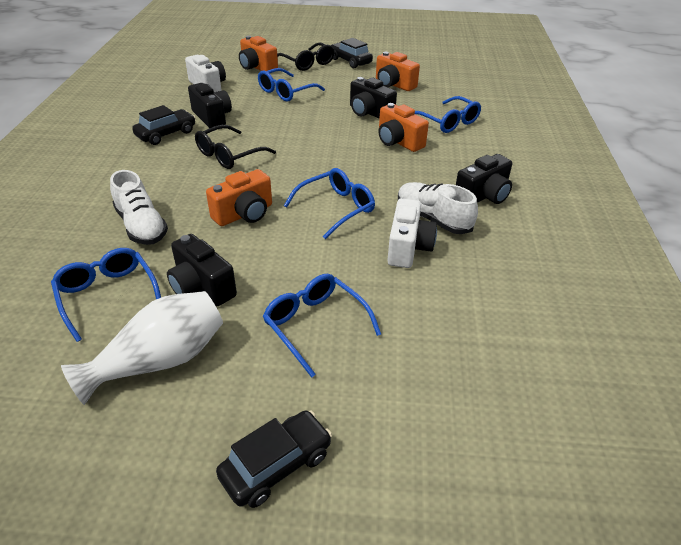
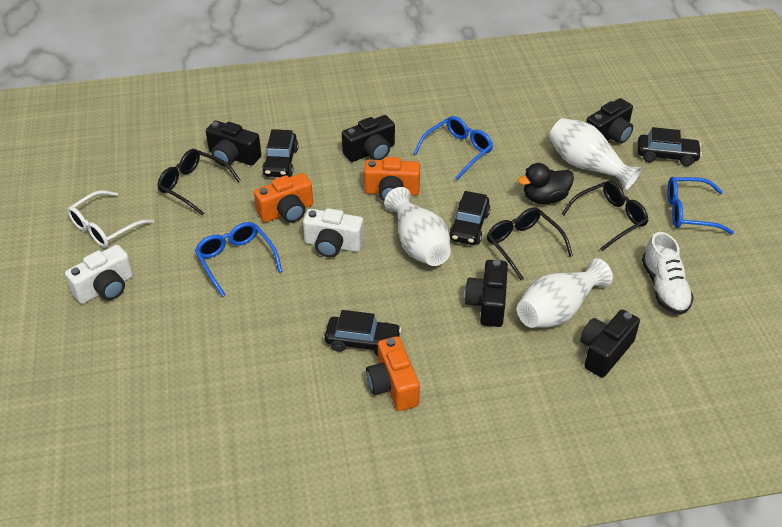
black camera: [167,234,237,306] [188,83,232,128] [350,77,397,119] [456,154,512,204] = 4 -> [206,121,261,166] [342,115,395,162] [465,260,508,327] [580,310,640,378] [586,98,633,144] = 5
black car: [132,105,196,145] [216,410,332,508] [331,38,373,68] = 3 -> [262,129,299,177] [325,310,402,356] [449,191,491,245] [638,127,702,166] = 4
black duck: none = 0 -> [518,163,574,204] = 1
black glasses: [195,125,276,169] [277,43,335,71] = 2 -> [157,149,241,216] [487,207,573,281] [561,181,648,251] = 3
blue glasses: [51,248,161,342] [258,68,325,101] [263,274,381,378] [284,168,375,239] [415,96,481,133] = 5 -> [195,222,282,297] [414,116,493,180] [667,177,734,234] = 3
orange camera: [206,169,272,226] [239,36,278,71] [376,52,420,91] [378,103,429,152] = 4 -> [254,173,313,223] [364,157,420,201] [366,336,420,411] = 3
white glasses: none = 0 -> [67,190,154,248] = 1
white shoe: [110,170,168,245] [398,182,478,234] = 2 -> [642,232,694,315] = 1
white vase: [61,291,223,405] = 1 -> [384,187,451,266] [517,258,613,328] [549,118,642,191] = 3

